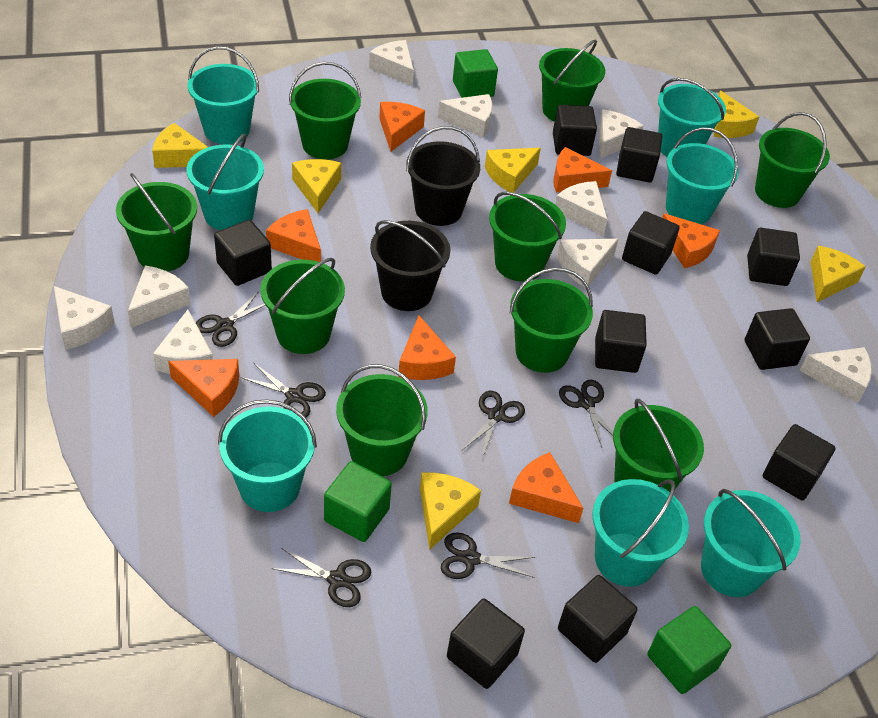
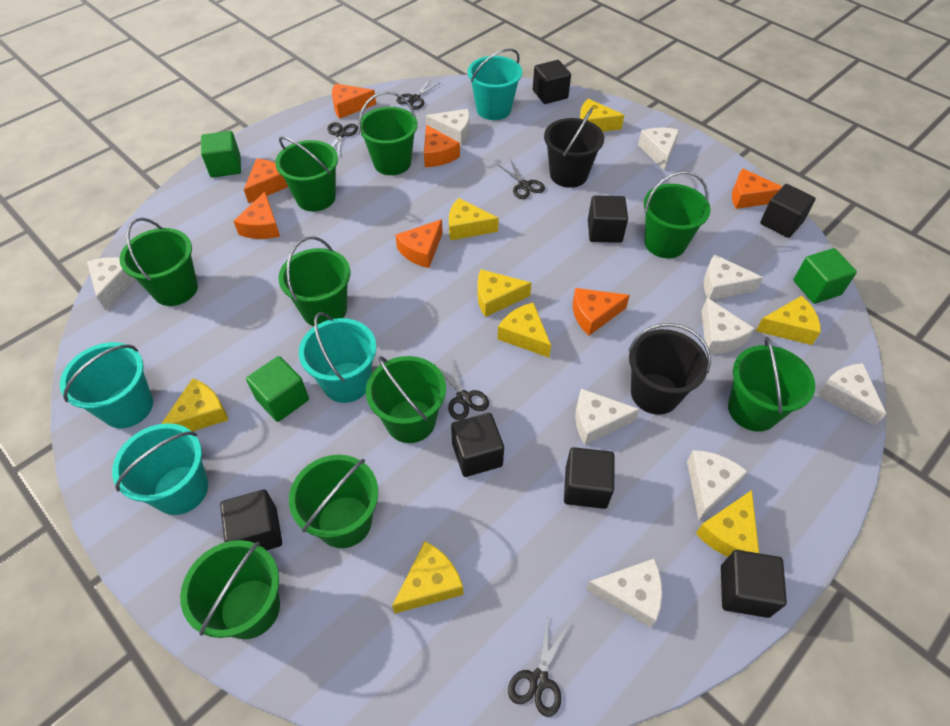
black cube: [214,220,272,286] [447,598,525,689] [553,105,597,156] [558,575,637,663] [595,310,647,373] [616,127,662,183] [622,211,680,275] [745,308,810,370] [747,228,800,286] [763,424,836,501] = 10 -> [220,489,282,550] [451,413,504,477] [533,60,571,104] [564,447,615,509] [588,195,628,243] [721,550,787,618] [760,184,816,238] = 7
black scissors: [196,291,265,347] [241,363,326,417] [271,548,371,607] [441,532,536,579] [461,391,525,458] [559,380,613,447] = 6 -> [328,122,358,157] [396,79,439,110] [437,358,489,420] [498,159,545,199] [508,616,570,717] = 5
turquoise bucket: [186,134,264,230] [187,46,259,144] [218,399,317,512] [592,479,689,587] [658,78,726,157] [666,127,739,224] [701,489,801,597] = 7 -> [60,342,153,428] [112,423,208,515] [299,312,376,403] [468,48,522,120] = 4
yellow cheese: [152,123,208,168] [292,159,341,213] [420,473,481,550] [485,148,541,193] [714,91,759,138] [811,246,866,302] = 6 -> [161,378,228,431] [392,541,463,613] [449,198,499,240] [478,269,531,317] [498,302,551,358] [580,99,624,132] [696,490,759,557] [756,296,821,345] = 8

